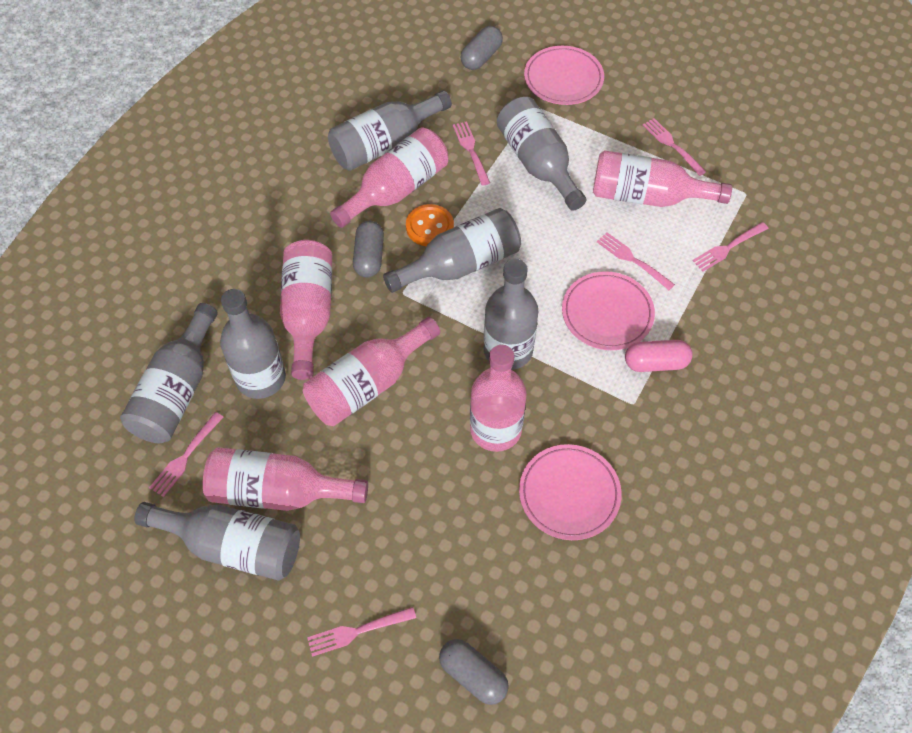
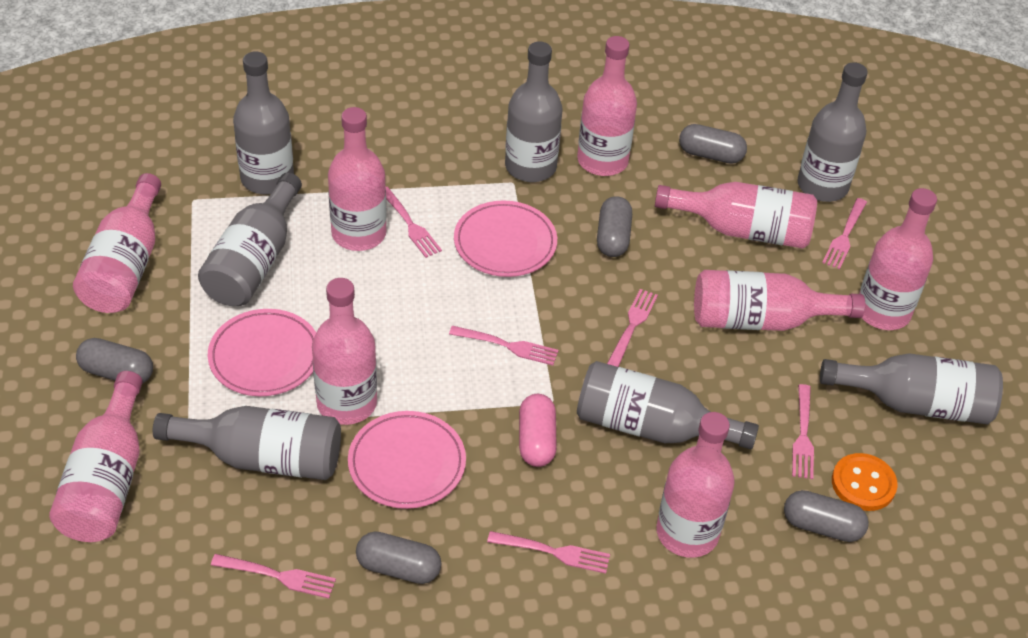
grey capsule: [353,221,384,278] [439,639,509,705] [460,26,503,70] = 3 -> [76,338,153,384] [356,531,441,584] [597,196,632,257] [679,124,747,164] [784,490,869,542] = 5
pink bottle: [203,447,368,511] [280,240,332,380] [303,317,440,426] [330,128,448,228] [470,345,527,452] [593,150,732,207] = 6 -> [49,371,143,542] [73,173,161,313] [312,278,377,425] [328,107,387,251] [577,36,637,176] [655,182,817,248] [656,412,735,558] [694,270,865,331] [859,188,937,330] = 9
pink fork: [149,412,224,497] [307,607,416,657] [453,121,490,186] [597,232,675,290] [643,118,706,176] [693,222,768,271] = 6 -> [211,554,336,599] [385,187,442,258] [449,326,558,365] [487,531,610,574] [607,289,658,367] [792,384,814,479] [822,198,867,269] = 7

